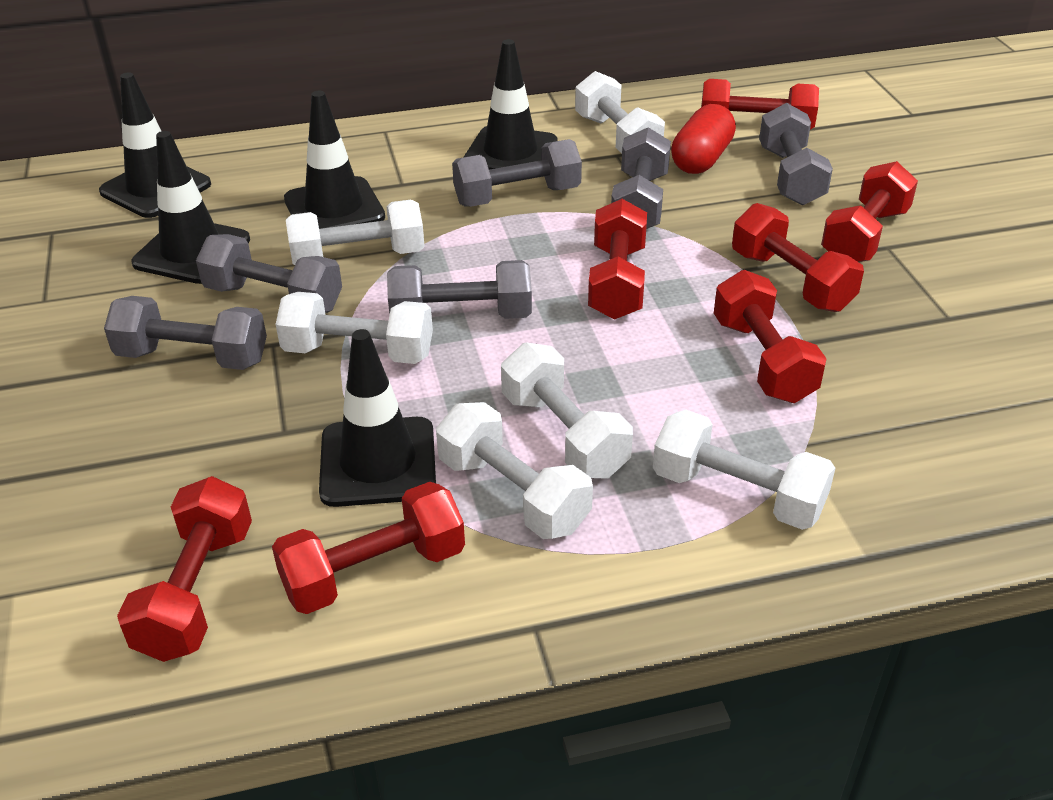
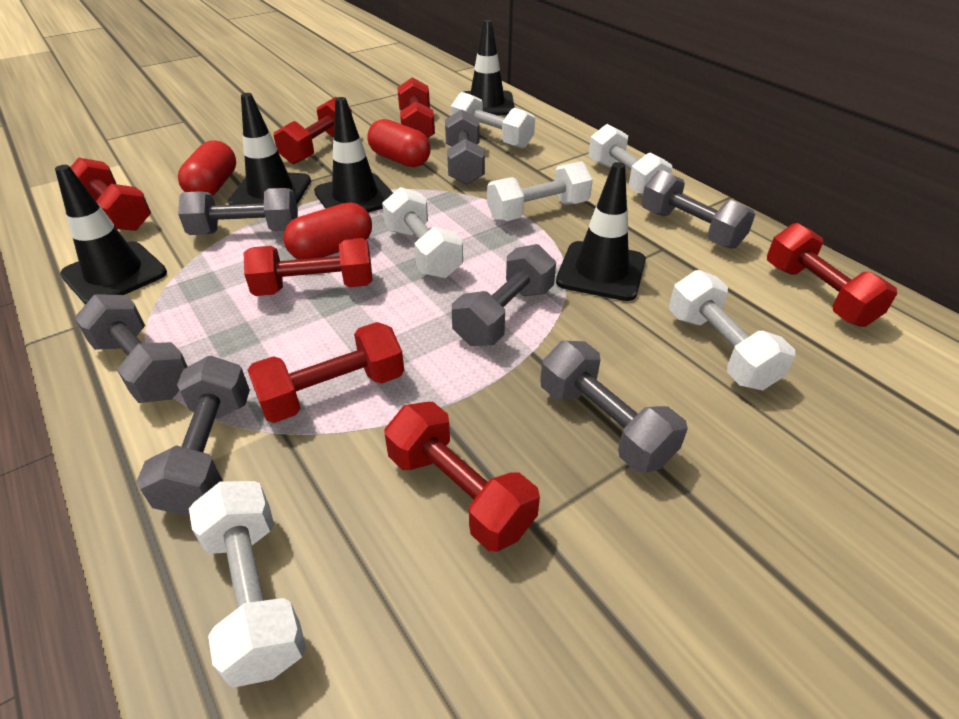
grey dumbbell: [104,296,267,370] [196,234,342,313] [387,260,532,319] [452,139,582,207] [611,127,671,229] [759,103,833,205] = 6 -> [74,294,188,403] [136,356,250,516] [178,188,298,235] [445,109,485,185] [452,244,556,346] [540,341,688,473] [641,170,755,249] = 7
red capsule: [671,104,736,174] = 1 -> [178,140,236,196] [283,203,372,259] [367,119,430,167] = 3

